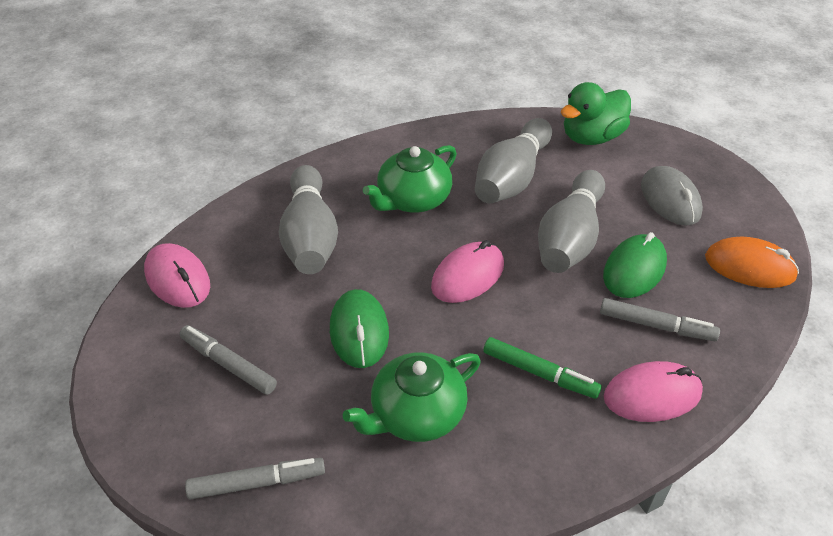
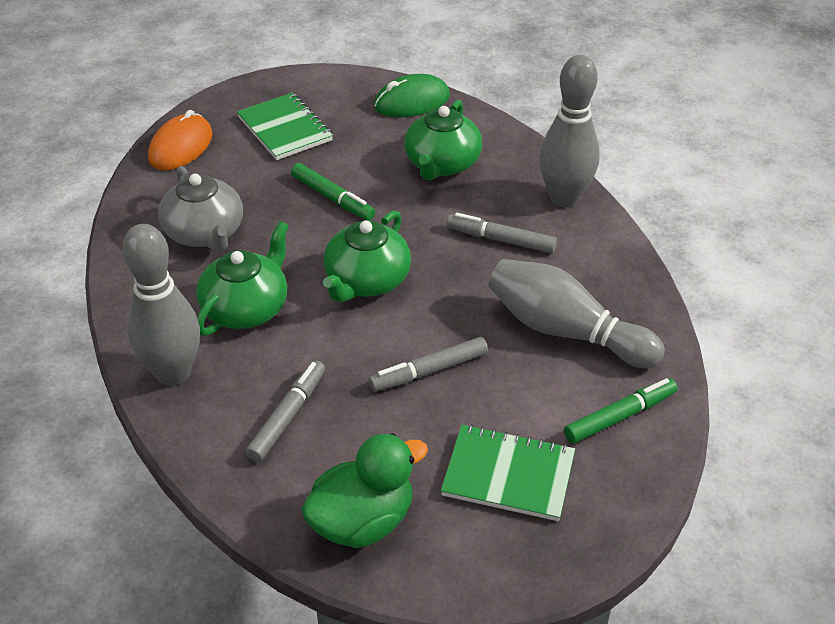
green marker: [483,337,602,399] = 1 -> [291,163,375,220] [564,378,678,444] = 2
green mouse: [330,289,389,368] [603,232,667,298] = 2 -> [374,74,450,117] = 1
green notebook: none = 0 -> [237,93,333,160] [441,424,575,521] = 2
green teapot: [343,352,481,442] [363,145,457,213] = 2 -> [196,221,289,336] [323,210,411,302] [404,100,483,180] = 3
grey mouse: [641,166,703,226] = 1 -> none = 0
grey teapot: none = 0 -> [158,166,243,252] = 1
pink mouse: [144,243,210,308] [431,240,504,303] [604,361,703,422] = 3 -> none = 0

